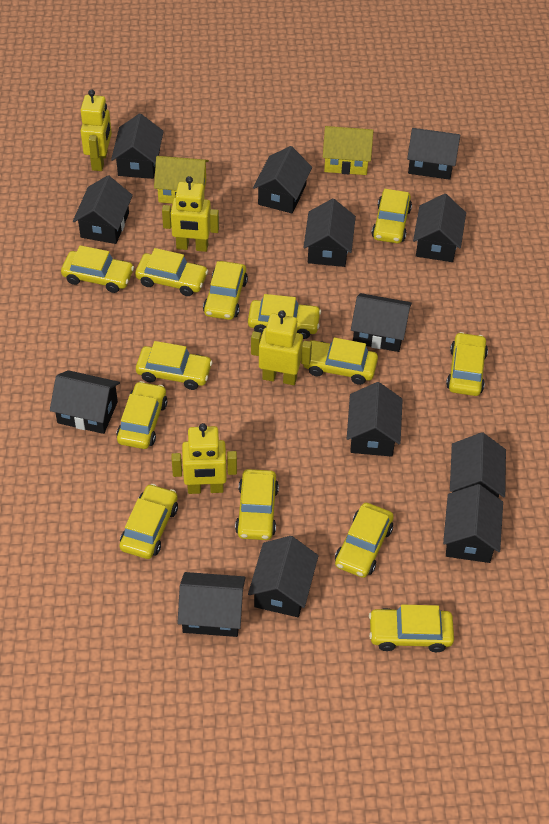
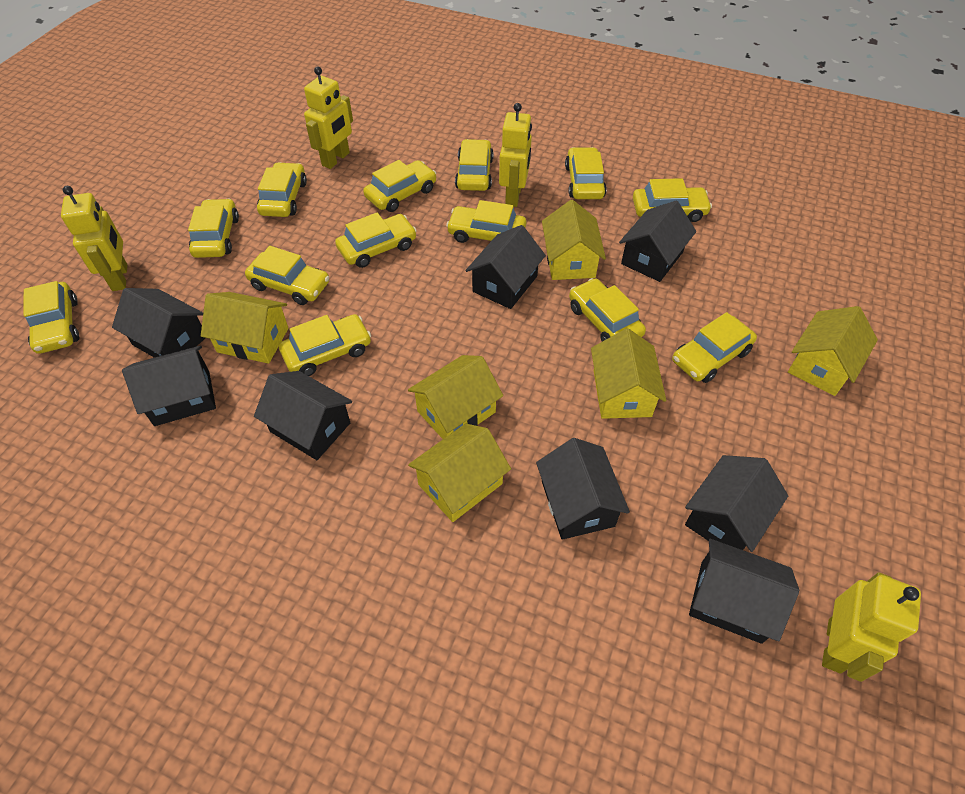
black house: [50,370,120,434] [73,175,133,244] [111,113,164,179] [177,572,246,637] [248,536,318,617] [253,146,312,214] [303,199,356,267] [347,382,403,457] [351,293,412,352] [407,128,460,180] [413,194,466,262] [443,484,503,563] [450,432,506,498] = 13 -> [112,288,205,358] [122,345,216,426] [254,371,352,460] [465,225,546,309] [536,438,630,540] [619,201,696,282] [685,455,788,552] [689,539,799,644] = 8
yellow house: [154,156,209,204] [323,126,373,175] = 2 -> [201,292,288,364] [408,355,503,439] [408,424,511,522] [542,200,606,280] [591,328,666,419] [788,306,878,396] = 6

